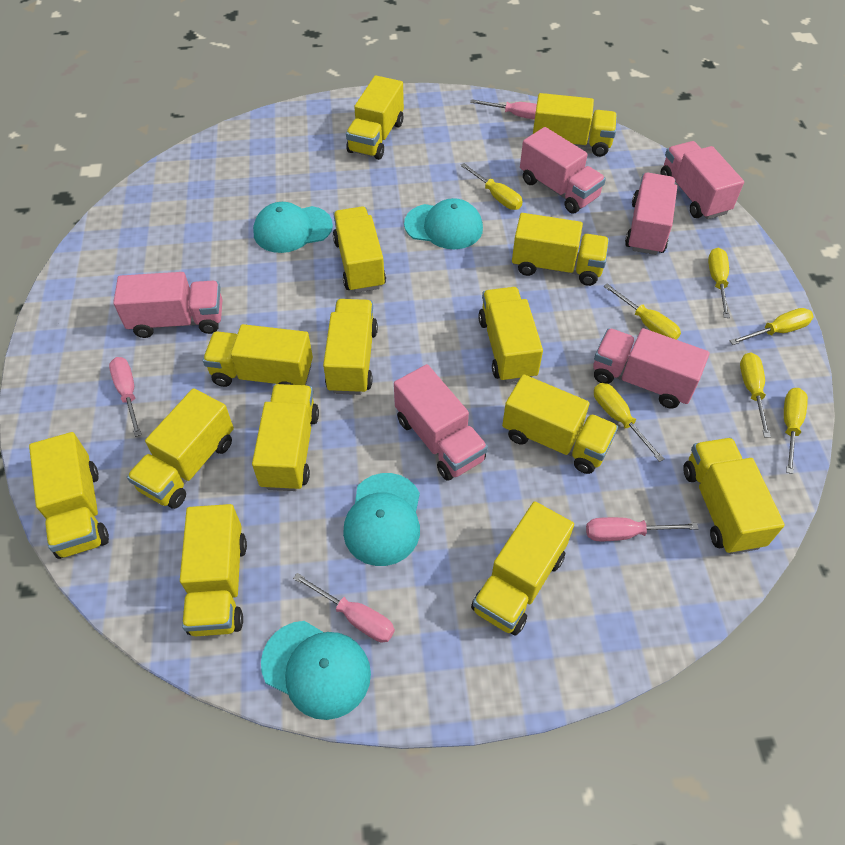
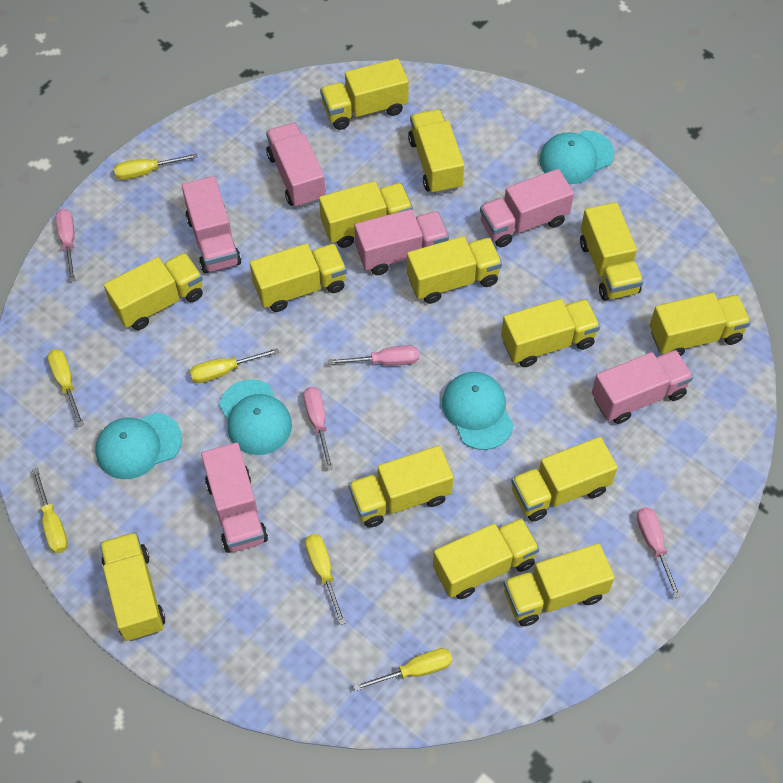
yellow screwdriver: [460,163,523,210] [594,383,665,462] [603,283,681,340] [708,248,730,318] [730,308,814,345] [740,353,771,438] [784,388,808,474] = 7 -> [32,468,68,553] [48,349,84,427] [114,153,198,180] [190,348,279,383] [305,534,346,625] [353,648,452,691] = 6

